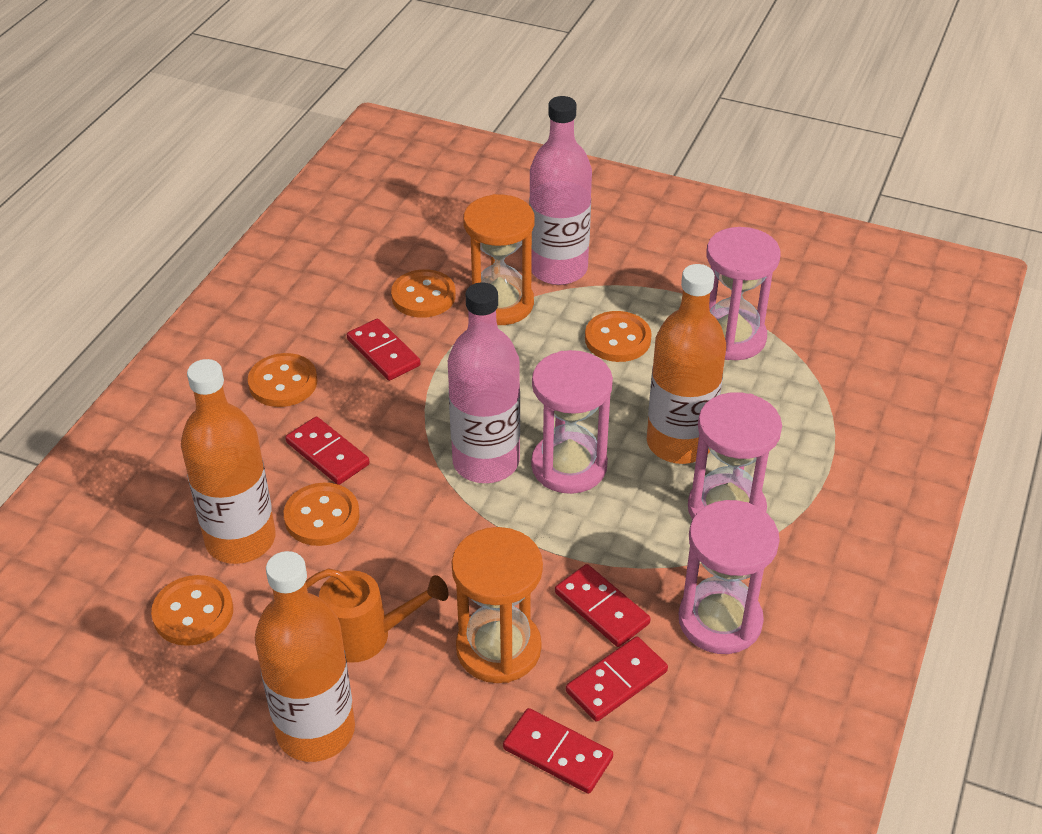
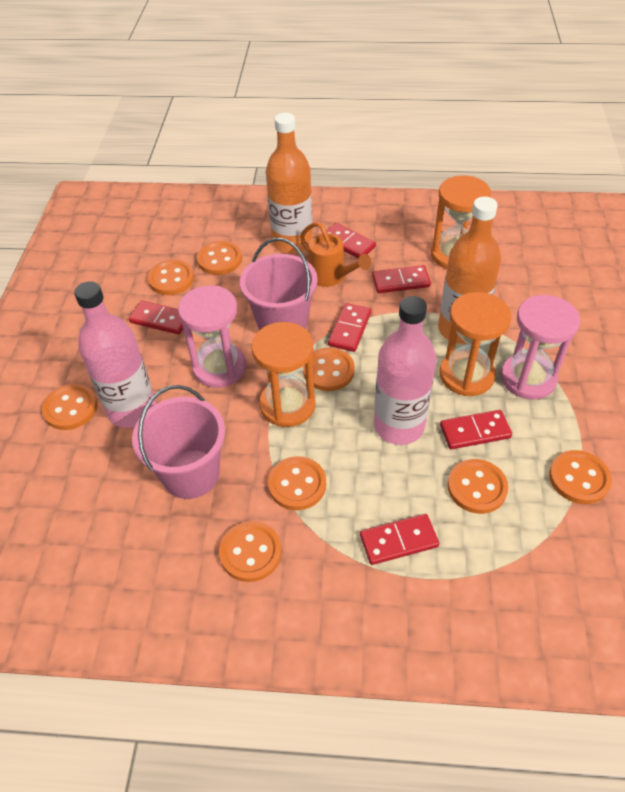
orange bottle: [181,359,276,564] [255,551,355,762] [647,264,726,464] = 3 -> [266,113,313,254] [438,197,501,344] = 2
orange button: [151,575,233,646] [248,353,317,407] [284,483,360,546] [391,269,456,318] [585,311,652,362] = 5 -> [42,384,98,430] [148,259,194,295] [197,241,242,275] [219,521,282,582] [268,456,326,510] [303,347,355,391] [448,459,508,514] [549,450,612,504] = 8
orange hourglass: [452,527,543,683] [463,194,535,325] = 2 -> [252,322,316,427] [431,175,491,269] [440,292,511,396] = 3
pink bucket: none = 0 -> [132,385,225,499] [240,238,318,331] = 2
pink hourglass: [531,350,613,494] [679,500,780,654] [688,392,782,519] [706,227,781,360] = 4 -> [178,285,246,388] [501,295,580,400] = 2
red domino: [285,417,370,485] [347,318,421,381] [503,708,613,794] [555,564,651,647] [566,636,668,722] = 5 -> [129,300,183,335] [326,223,376,259] [328,303,371,352] [360,514,439,565] [372,265,431,293] [440,410,512,449] = 6

